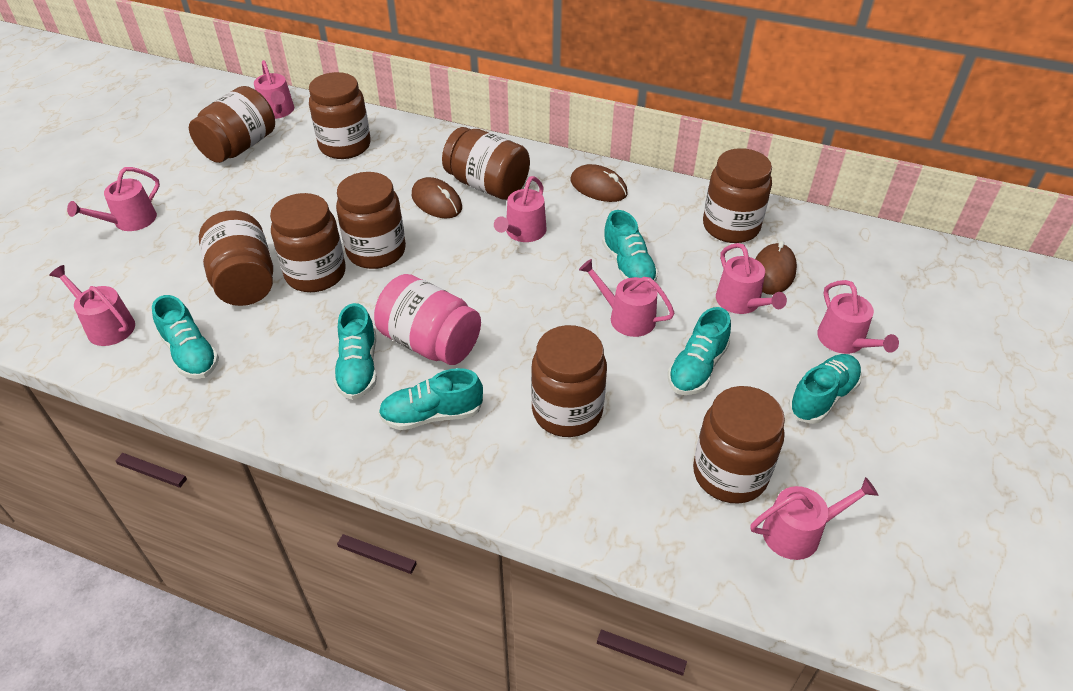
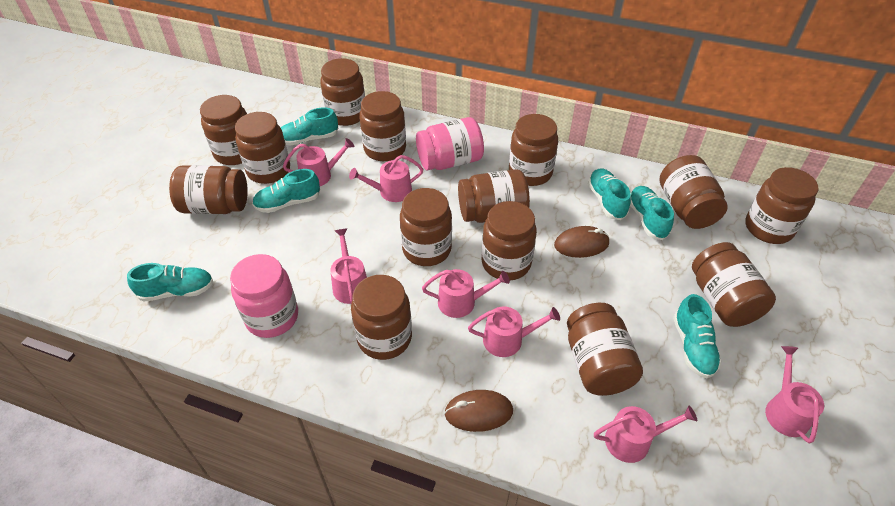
brown jar: [189,86,275,163] [199,210,273,306] [270,193,346,292] [309,72,371,159] [336,172,406,269] [442,127,530,200] [531,325,607,437] [693,386,785,504] [703,148,772,243] = 9 -> [169,165,248,214] [200,95,247,165] [235,112,290,184] [320,58,365,126] [351,275,412,360] [359,91,406,161] [400,188,452,266] [458,169,530,223] [481,201,537,280] [509,114,558,186] [567,303,643,396] [660,155,728,229] [692,242,776,327] [745,167,818,244] = 14
brown mouse: [412,177,462,219] [571,164,628,202] [755,241,797,295] = 3 -> [444,390,513,432] [554,226,610,258] = 2
pink jar: [374,274,481,365] = 1 -> [230,254,298,338] [416,117,484,171] = 2
pink watering can: [49,265,135,346] [67,167,160,231] [254,60,294,119] [494,176,547,242] [579,259,675,337] [716,243,787,314] [751,477,878,560] [817,280,899,354] = 8 -> [283,138,354,186] [330,228,367,304] [349,155,423,202] [422,269,510,318] [468,306,560,357] [594,406,697,463] [765,346,824,443] = 7

